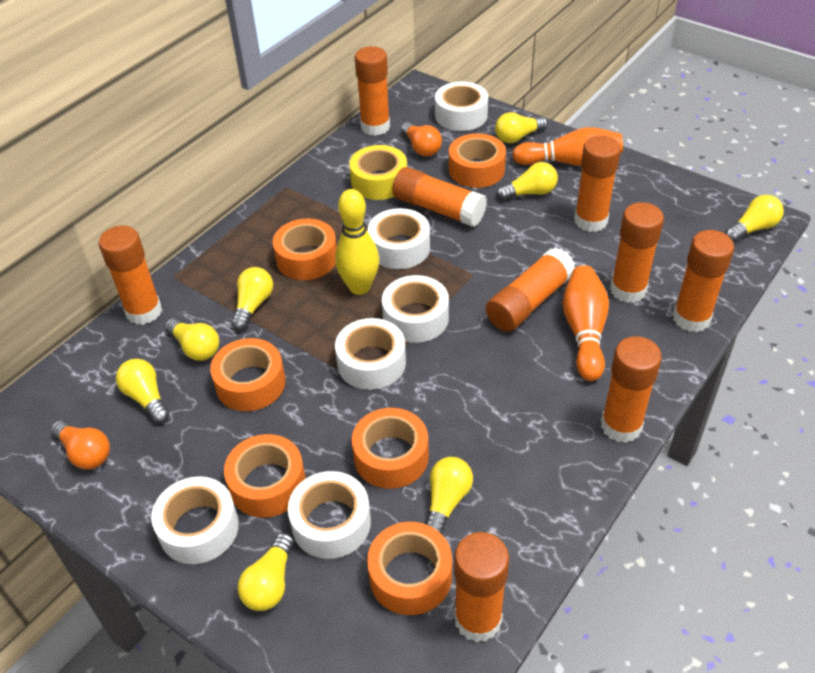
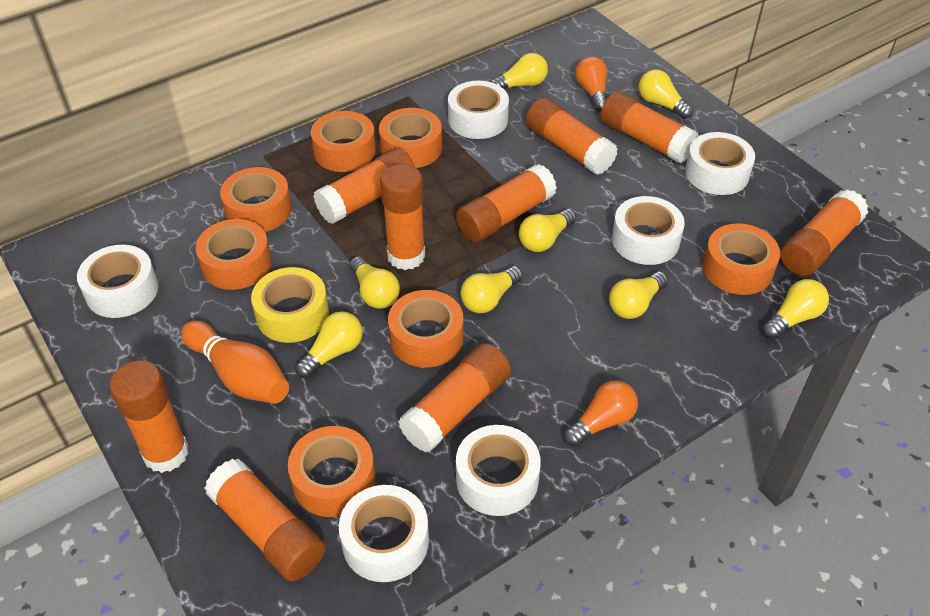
orange bowling pin: [512,127,623,166] [562,265,609,381] = 2 -> [181,321,289,404] = 1
orange tape: [210,338,286,411] [224,434,306,518] [273,219,337,280] [352,408,429,489] [367,522,452,615] [449,134,506,188] = 6 -> [196,219,272,290] [220,167,292,232] [288,426,376,517] [311,111,376,172] [379,108,442,168] [388,290,463,367] [703,223,780,295] = 7
yellow bowling pin: [335,189,379,295] = 1 -> none = 0

